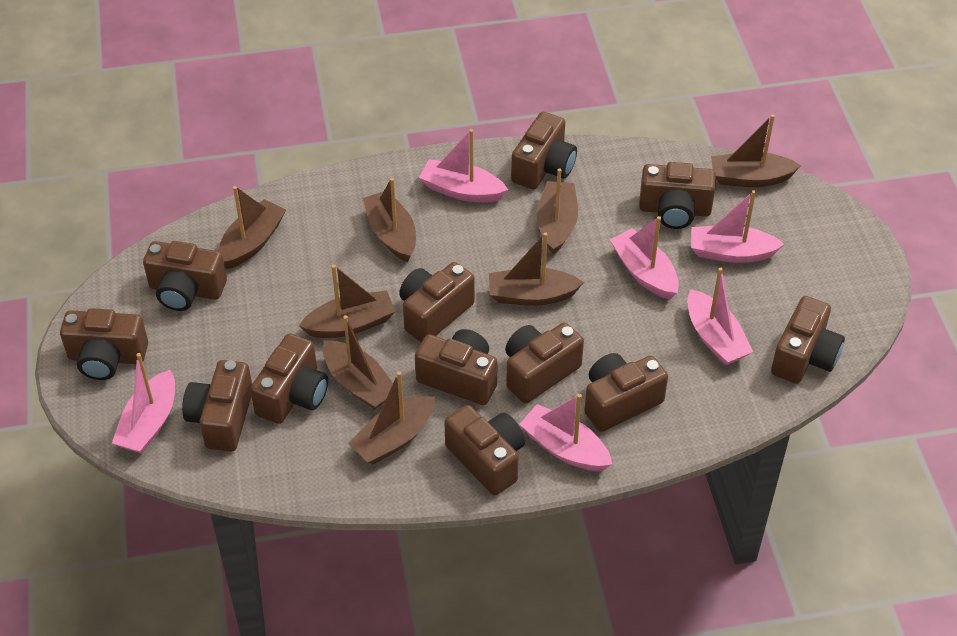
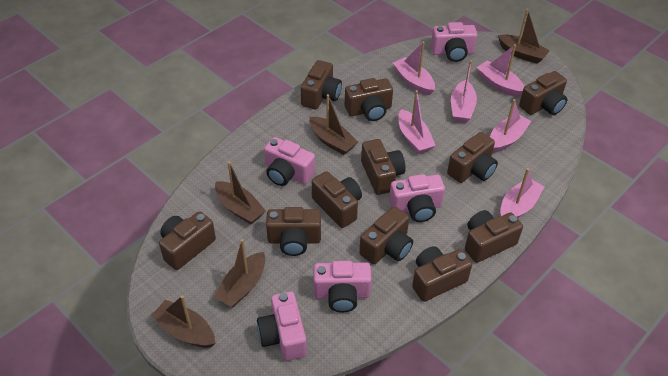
brown boat: [218,186,286,269] [299,265,396,338] [323,315,393,410] [348,371,435,465] [363,178,416,262] [489,232,584,306] [537,168,578,255] [711,114,801,187] = 8 -> [151,295,215,348] [214,239,265,307] [215,161,266,224] [309,94,358,155] [498,9,550,64] = 5
brown camera: [60,308,148,380] [143,241,227,311] [182,360,252,452] [250,333,328,424] [399,262,475,342] [415,329,498,405] [444,405,525,495] [505,323,584,404] [511,112,577,189] [584,353,668,432] [639,162,716,229] [771,296,845,384] = 12 -> [159,211,216,270] [266,207,321,256] [301,60,342,110] [312,171,362,228] [345,78,393,121] [359,206,413,264] [361,139,406,195] [412,246,472,302] [447,132,498,183] [465,210,523,263] [519,71,567,115] = 11
pink camera: none = 0 -> [257,291,307,361] [264,137,315,186] [313,261,372,313] [389,174,445,222] [431,22,477,62] = 5

